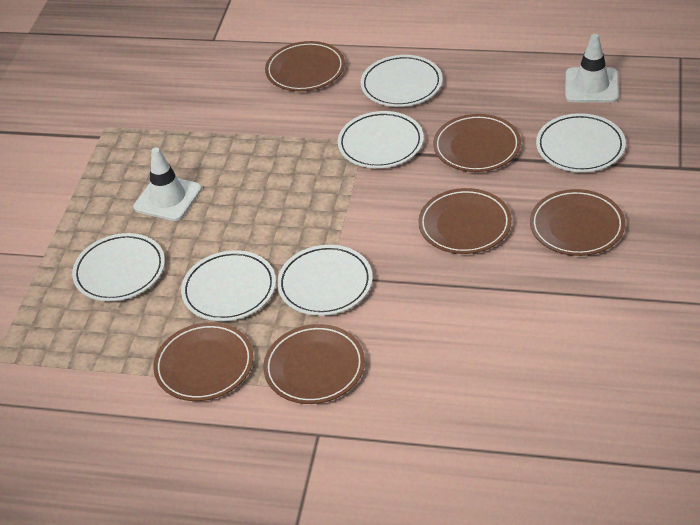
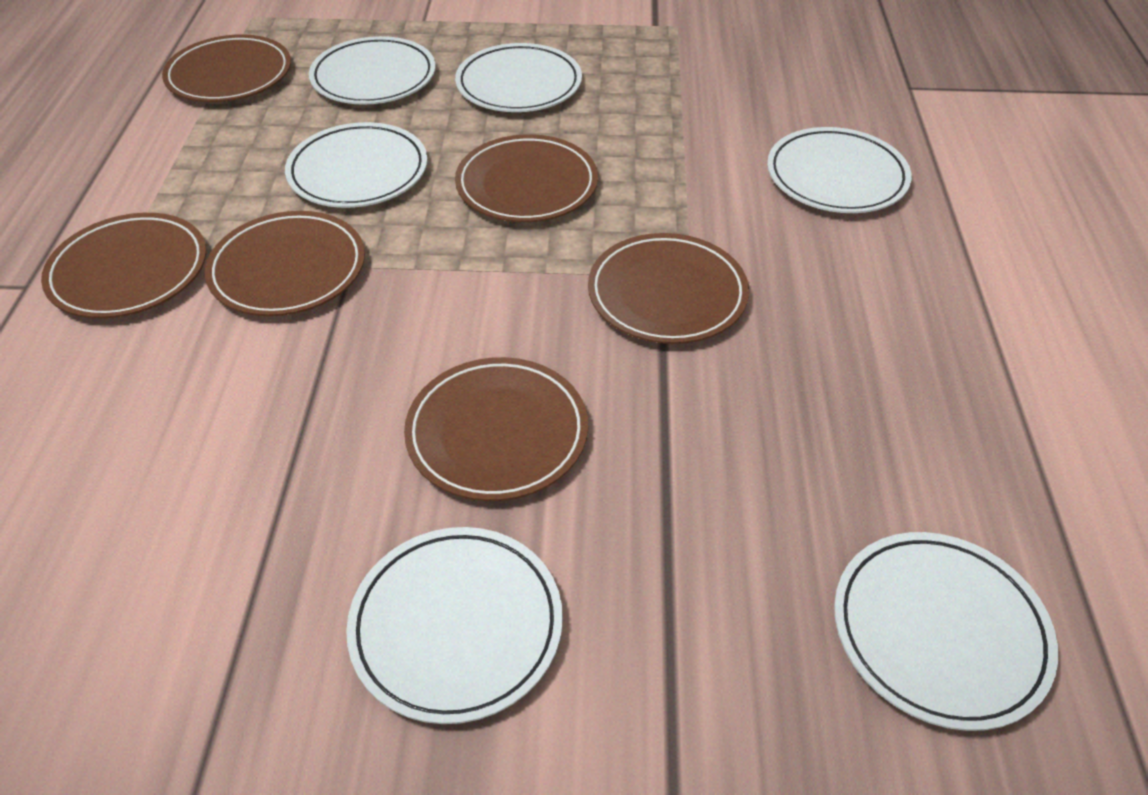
white traffic cone: [134,147,202,221] [565,34,619,103] = 2 -> none = 0

